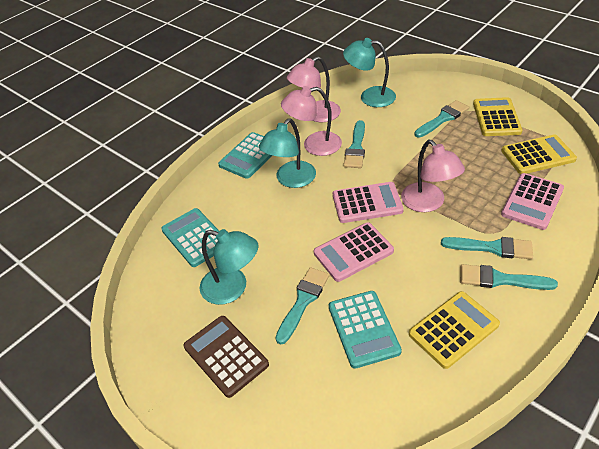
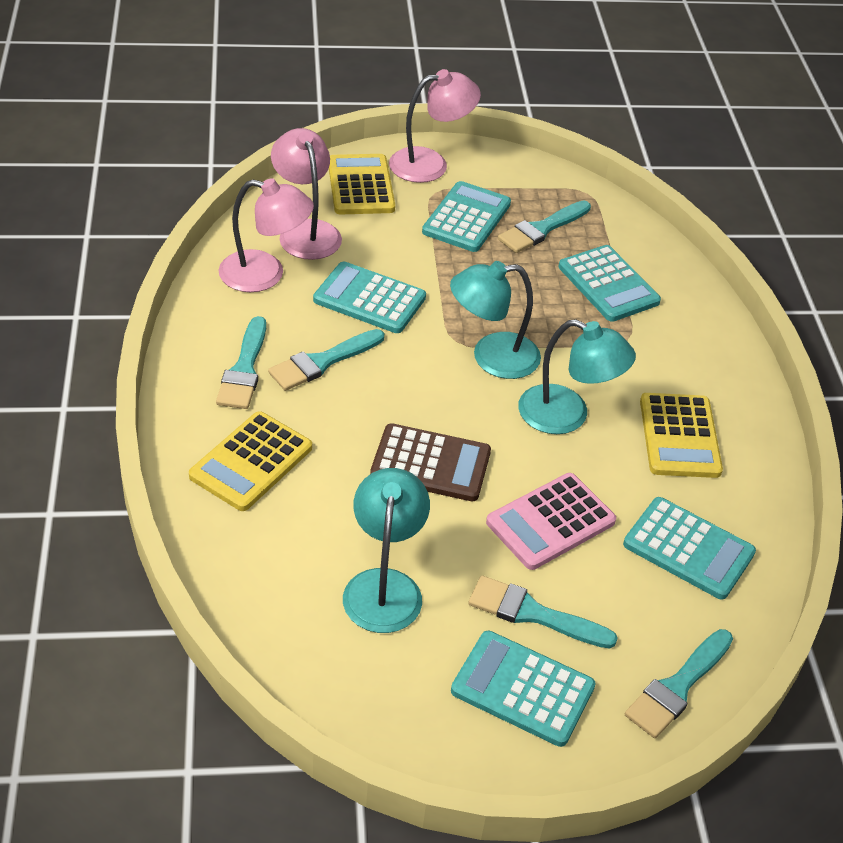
pink calculator: [314,222,394,282] [333,182,404,223] [501,173,564,230] = 3 -> [486,473,616,570] = 1
turquoise calculator: [161,208,219,267] [218,132,273,179] [329,291,402,369] = 3 -> [313,262,426,333] [422,181,511,252] [451,631,596,747] [559,245,661,322] [623,497,756,600] = 5

